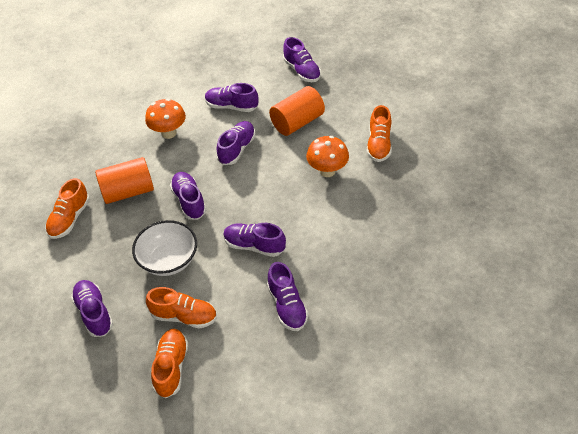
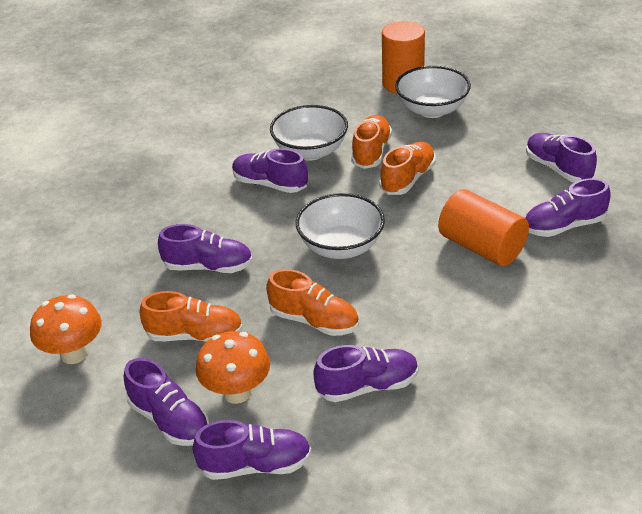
white bowl: [132,220,197,276] = 1 -> [270,105,348,161] [296,193,385,259] [395,66,471,118] = 3

